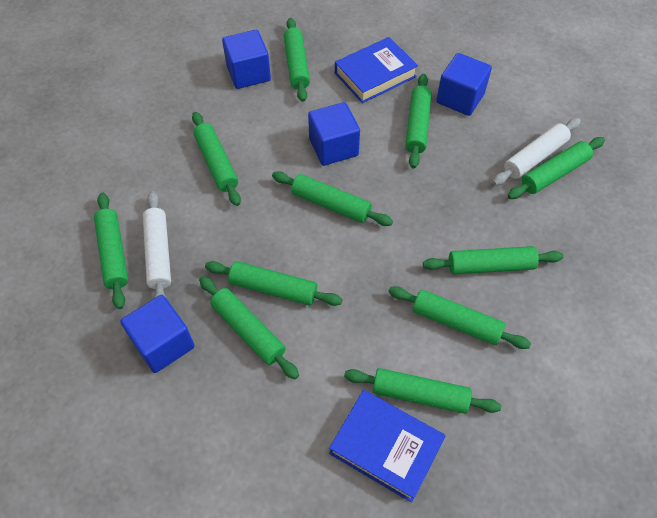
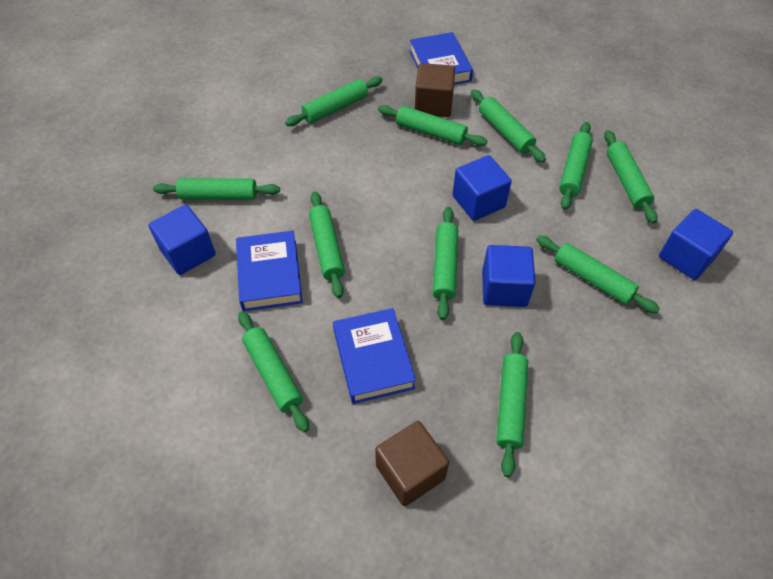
blue book: [329,390,445,503] [335,37,418,103] = 2 -> [236,231,303,311] [333,308,416,404] [410,32,473,85] = 3
brown cube: none = 0 -> [375,421,449,506] [415,63,455,117] = 2
white rolling pin: [143,191,171,298] [492,118,581,186] = 2 -> none = 0

